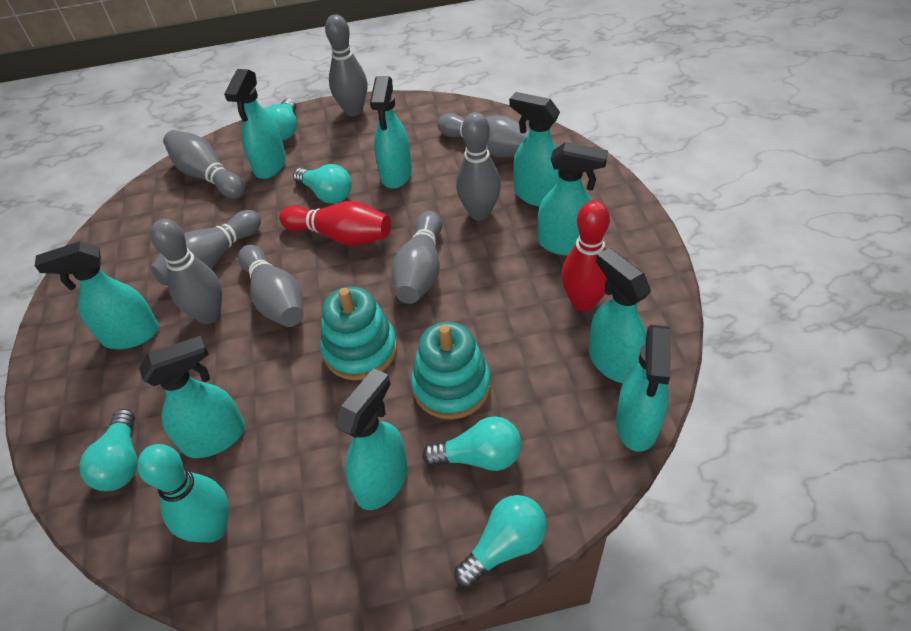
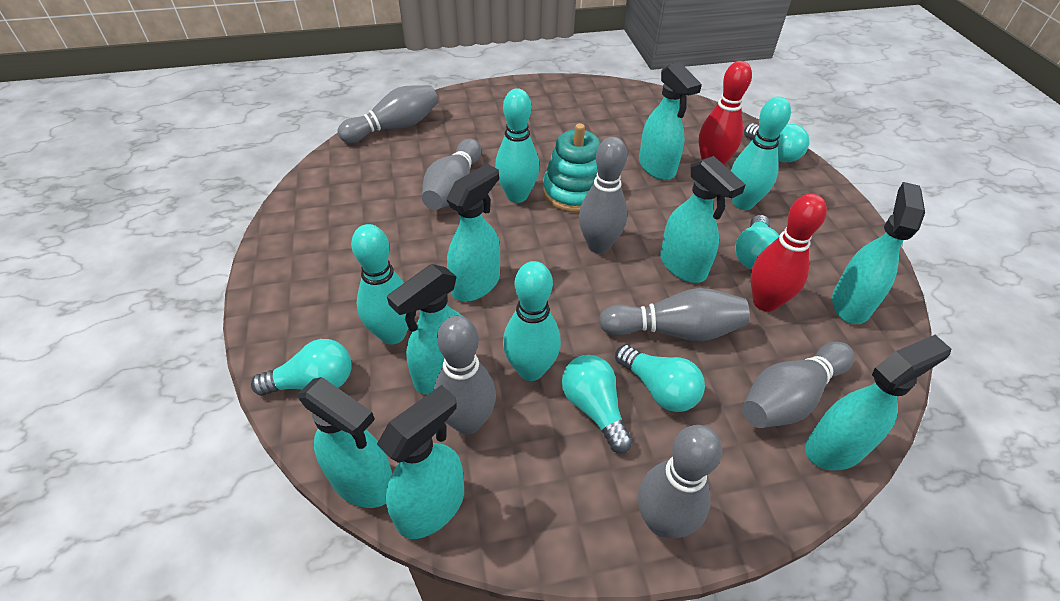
grey bowling pin: [150,210,261,285] [150,219,222,324] [163,130,245,199] [238,245,303,327] [325,14,367,116] [392,211,442,304] [437,113,530,157] [456,112,501,220] = 8 -> [337,85,438,143] [422,139,481,210] [434,316,496,435] [579,137,627,254] [599,288,750,341] [638,425,722,538] [742,342,854,428] = 7
turquoise bowling pin: [137,444,229,543] = 1 -> [351,224,408,345] [495,88,539,203] [503,261,561,381] [731,97,791,210] = 4
turquoise spray bottle: [35,241,159,349] [139,336,245,458] [224,69,286,179] [335,368,408,510] [370,76,412,189] [509,92,560,207] [538,142,608,256] [589,248,651,383] [616,325,671,452] = 9 -> [298,377,392,508] [377,385,464,539] [387,264,462,395] [446,164,500,302] [639,62,702,180] [660,156,746,283] [805,335,951,471] [832,182,925,324] = 8
turquoise stacking toy: [321,287,397,380] [411,322,491,419] = 2 -> [543,123,601,213] = 1

